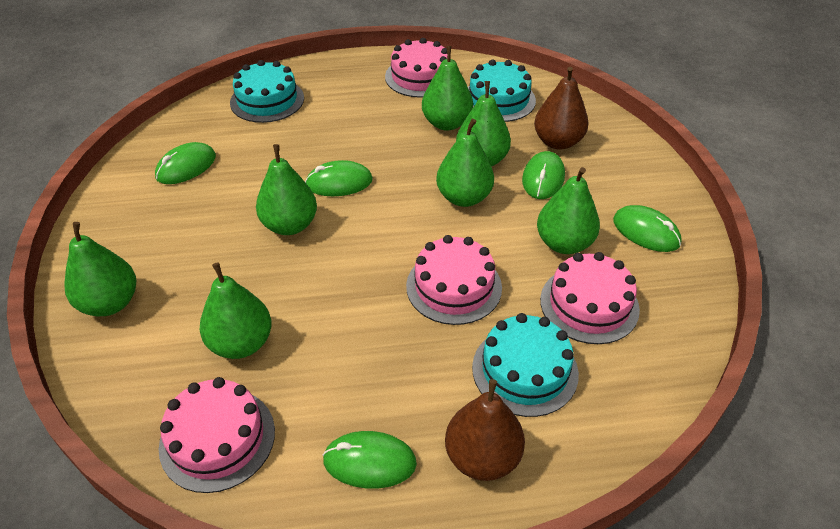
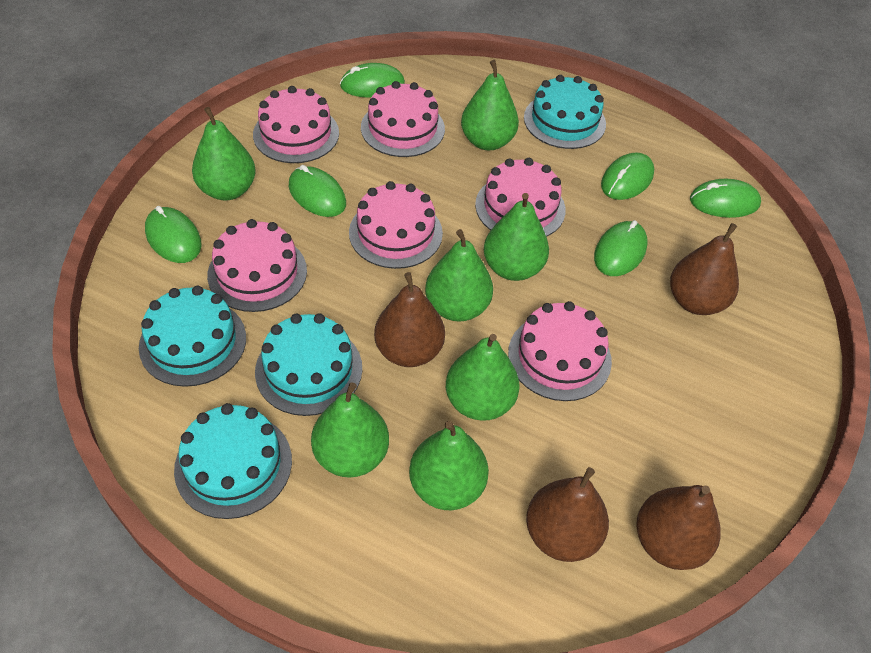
brown pear: [445,379,525,481] [534,67,589,150] = 2 -> [374,272,445,367] [526,467,609,562] [636,485,721,570] [670,223,739,315] = 4
green mouse: [155,142,216,184] [305,160,373,196] [323,431,417,489] [522,151,565,199] [613,205,682,252] = 5 -> [145,206,202,263] [289,165,346,217] [340,63,405,98] [594,220,648,276] [601,152,654,200] [690,179,761,218] = 6
pink cake: [159,377,275,493] [385,38,447,98] [406,235,502,325] [540,252,640,344] = 4 -> [207,219,307,312] [253,86,339,163] [349,181,443,269] [361,81,445,157] [475,158,566,237] [508,301,612,401] = 6
turquoise cake: [230,60,304,123] [468,59,536,122] [472,313,579,417] = 3 -> [139,286,246,387] [174,403,292,519] [255,313,362,416] [524,75,606,149] = 4

